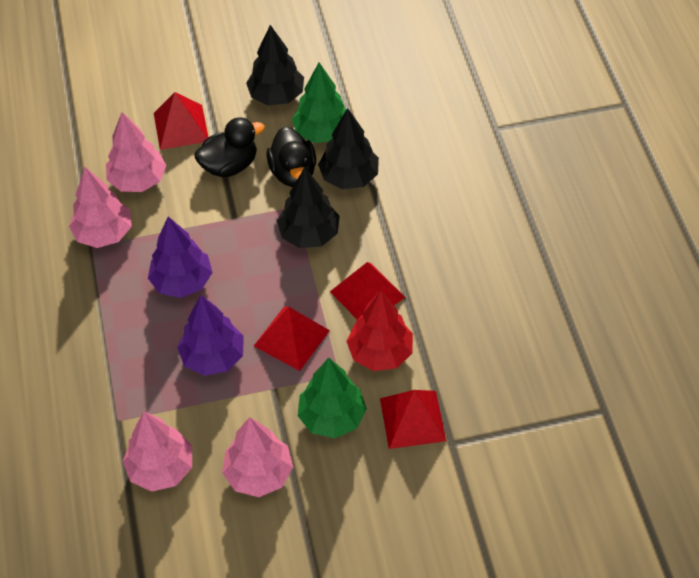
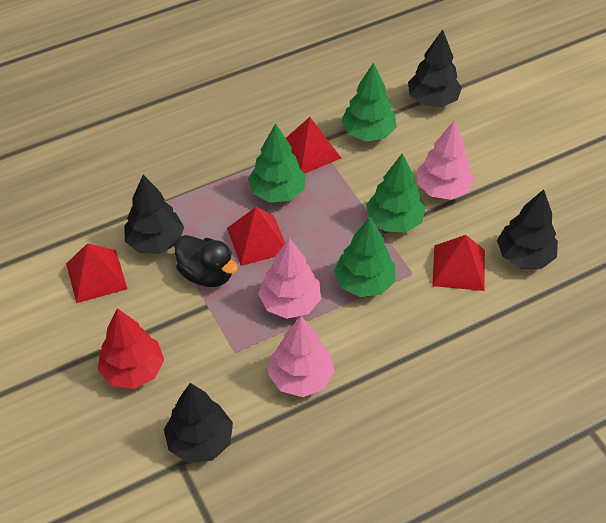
black duck: [194,117,265,177] [266,126,316,187] = 2 -> [175,235,238,287] = 1
black tree: [246,25,304,106] [277,167,340,248] [318,108,379,189] = 3 -> [124,175,184,254] [164,383,233,463] [408,30,462,107] [497,189,558,268] = 4
green tree: [292,63,347,143] [298,358,367,438] = 2 -> [248,123,306,203] [334,217,396,297] [341,62,396,141] [366,153,426,233] = 4
pink tree: [69,167,132,248] [106,112,167,192] [123,411,192,492] [222,417,293,497] = 4 -> [258,238,321,319] [268,316,335,397] [417,120,474,200] = 3
purple tree: [148,216,213,298] [177,295,244,376] = 2 -> none = 0

